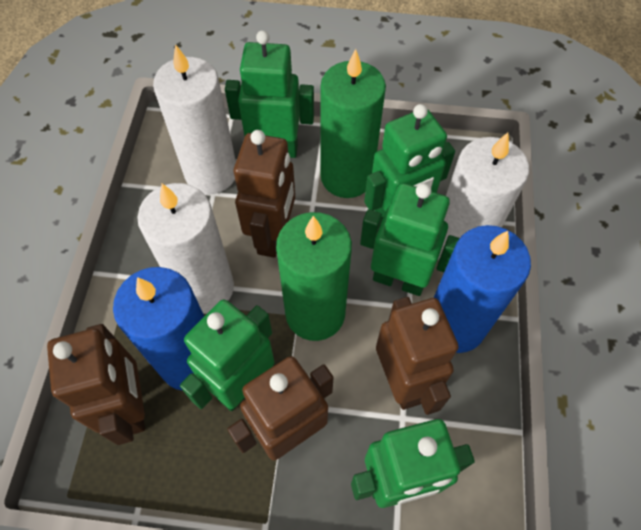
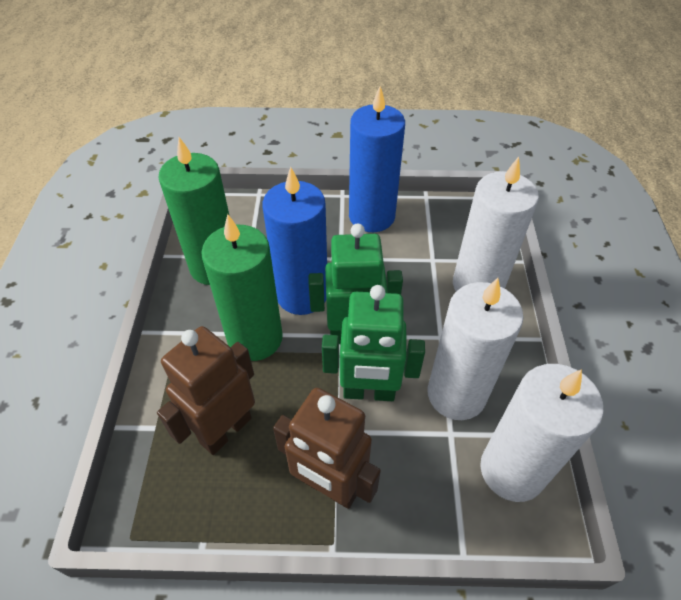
brown robot: [47,324,145,445] [227,356,334,460] [234,130,295,258] [376,297,459,415] = 4 -> [157,326,255,455] [273,388,381,509] = 2
green robot: [180,299,274,411] [225,30,314,158] [351,419,475,508] [360,183,460,296] [364,104,455,225] = 5 -> [308,224,403,344] [322,285,425,401] = 2

